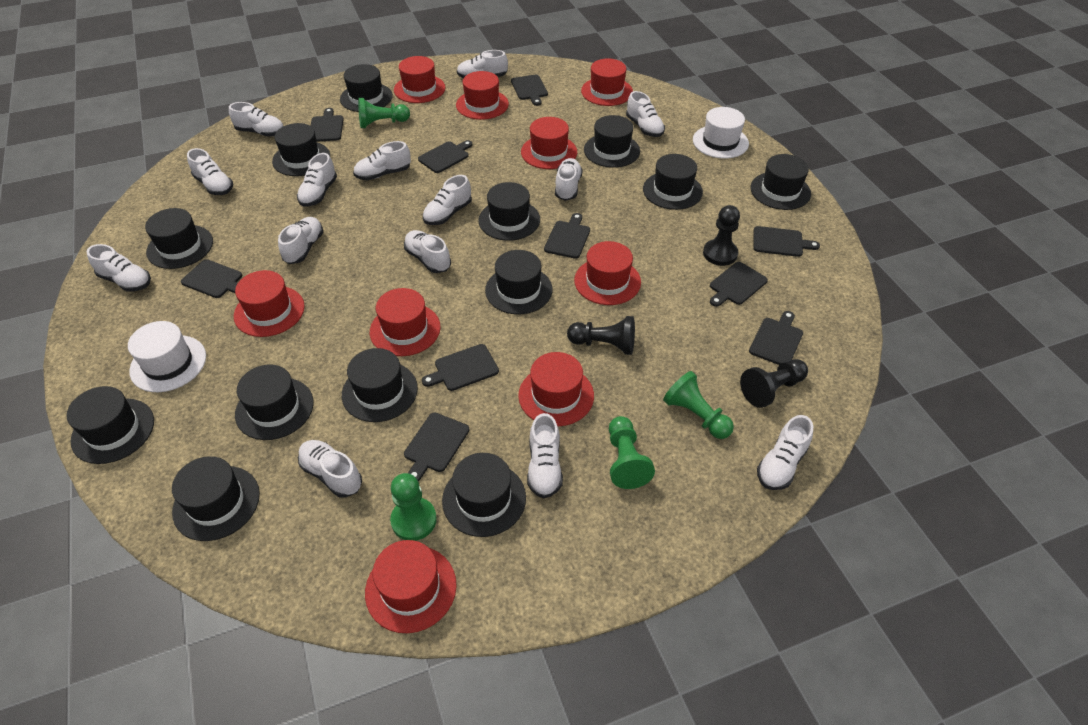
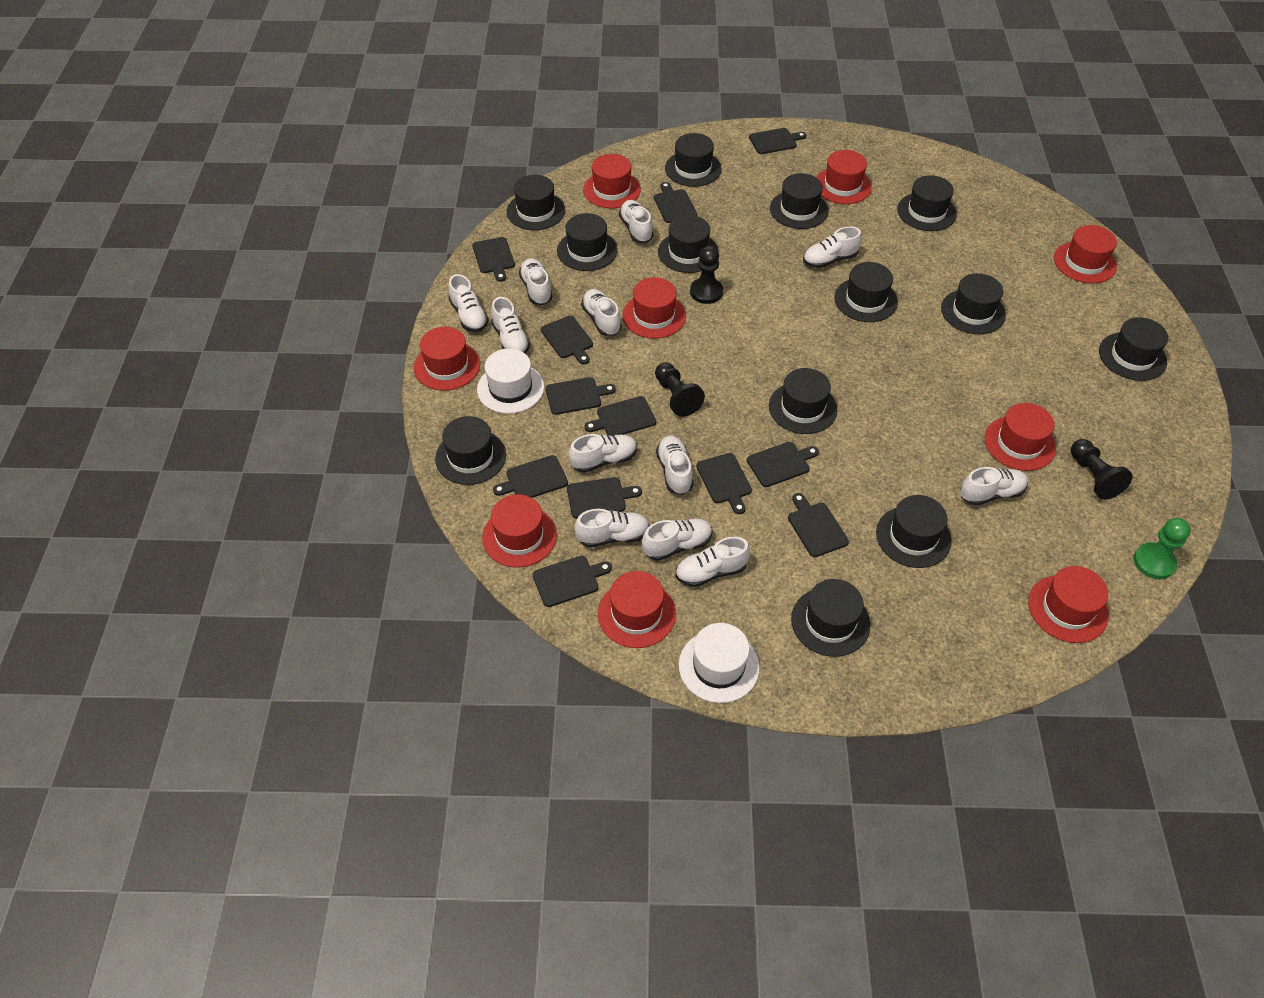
black cutting board: [181,259,242,298] [311,108,344,142] [404,412,469,482] [418,140,472,173] [422,344,499,391] [511,75,548,106] [544,213,590,259] [710,262,768,307] [749,311,803,365] [753,226,820,257] = 10 -> [472,237,515,282] [493,455,568,498] [533,556,612,607] [541,316,593,365] [545,377,616,415] [567,477,642,518] [585,396,656,436] [654,182,697,223] [696,453,752,514] [747,442,819,487] [749,128,806,154] [788,493,849,557] = 12
green pawn: [358,98,410,128] [390,473,437,541] [609,416,655,489] [663,371,734,439] = 4 -> [1133,518,1191,579] = 1
white shoe: [87,244,151,292] [187,148,233,195] [229,102,283,136] [278,217,323,264] [297,153,337,207] [298,440,362,498] [353,141,411,181] [404,230,451,273] [423,175,472,225] [457,50,508,78] [527,413,563,498] [555,158,583,201] [626,91,665,137] [757,415,813,490] = 14 -> [448,274,489,332] [491,297,530,353] [519,258,553,305] [568,434,637,473] [574,509,650,548] [581,289,622,336] [619,200,653,243] [642,518,712,561] [656,436,693,495] [675,537,750,587] [803,227,862,268] [960,467,1028,506] = 12

